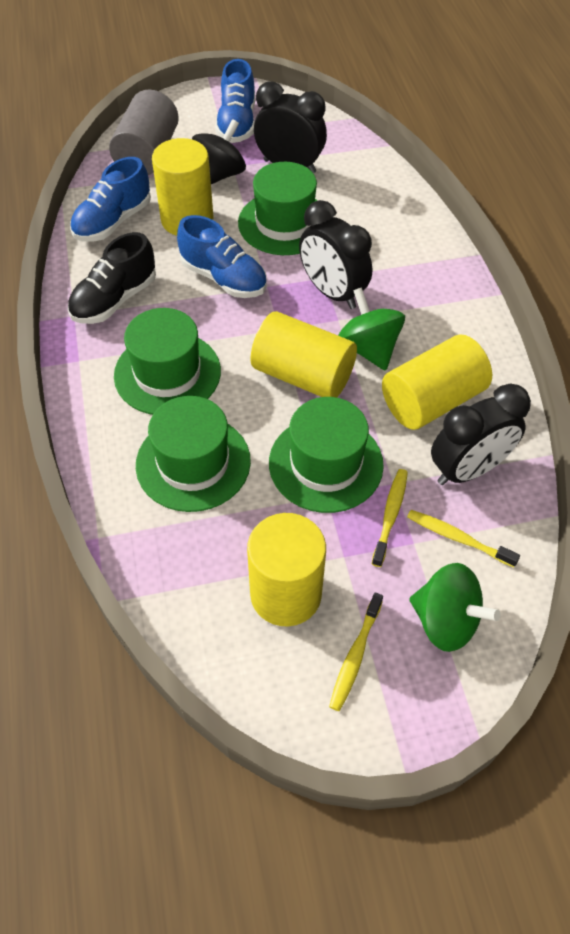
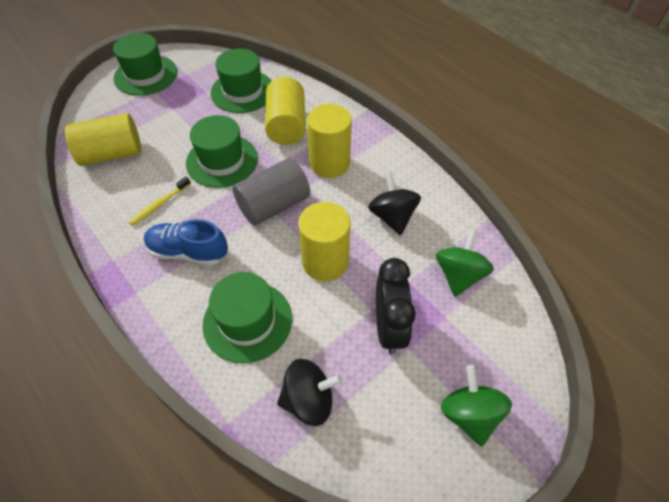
black clock: [254,82,327,173] [299,200,372,309] [431,383,531,485] = 3 -> [376,258,416,354] = 1
black shoe: [68,232,156,324] = 1 -> none = 0
black spinning top: [192,119,246,184] = 1 -> [277,359,343,426] [368,171,421,235] = 2
blue shoe: [70,157,151,242] [177,215,267,298] [215,59,255,143] = 3 -> [144,219,228,266] = 1
yellow toothbrush: [329,593,383,711] [372,469,408,567] [407,510,520,567] = 3 -> [129,176,191,226] = 1

